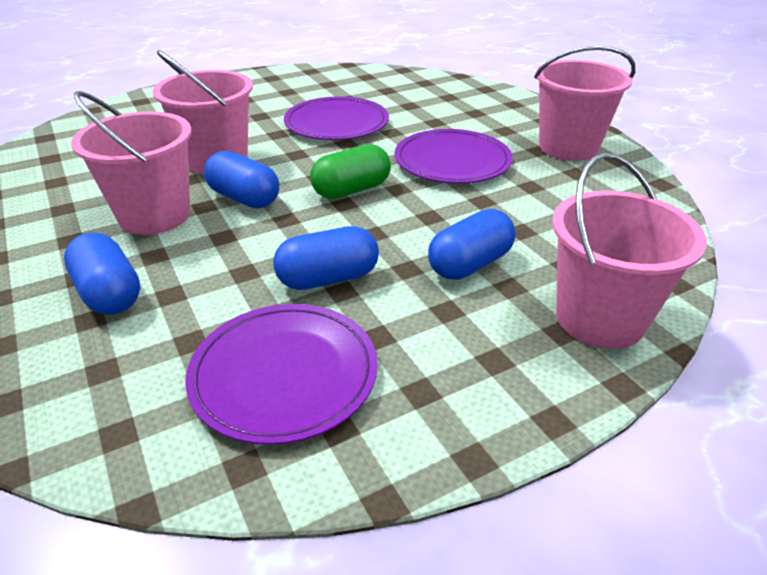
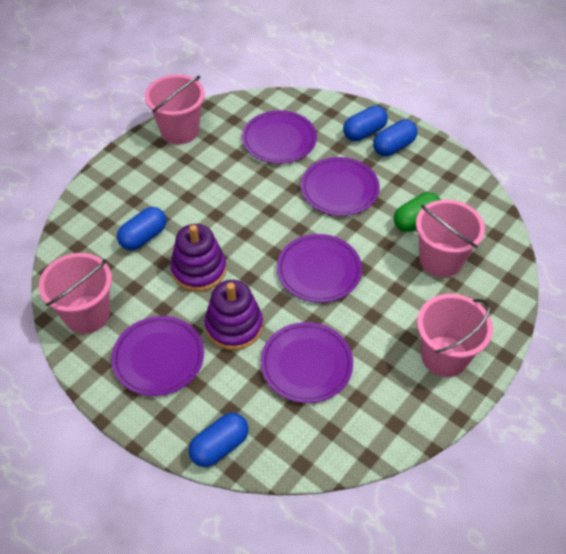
purple plate: [186,304,378,445] [284,96,389,140] [395,129,513,183] = 3 -> [112,316,204,396] [242,110,317,164] [261,322,353,403] [277,234,362,303] [301,157,380,216] = 5
purple stacking toy: none = 0 -> [170,224,226,292] [205,280,263,350] = 2

